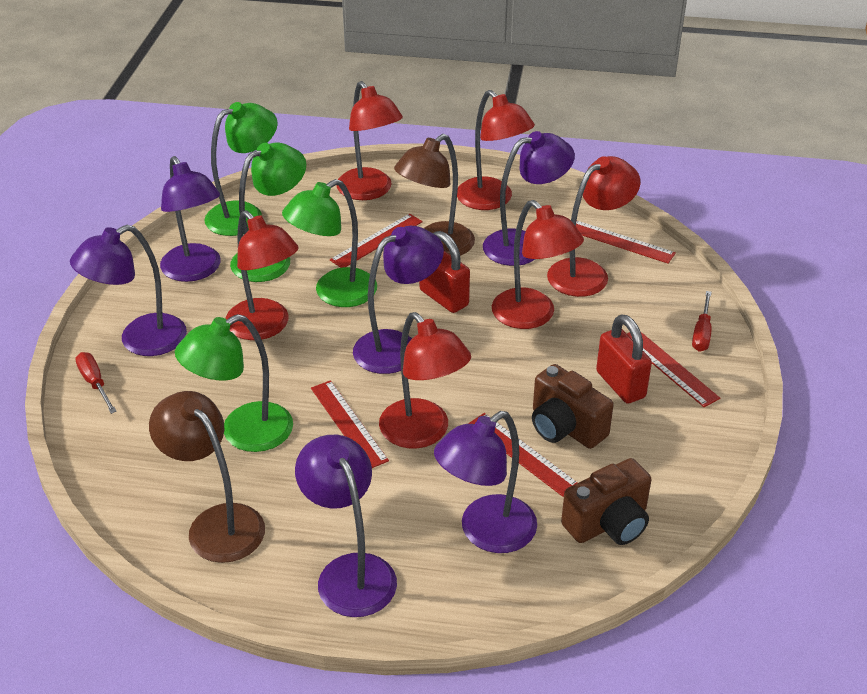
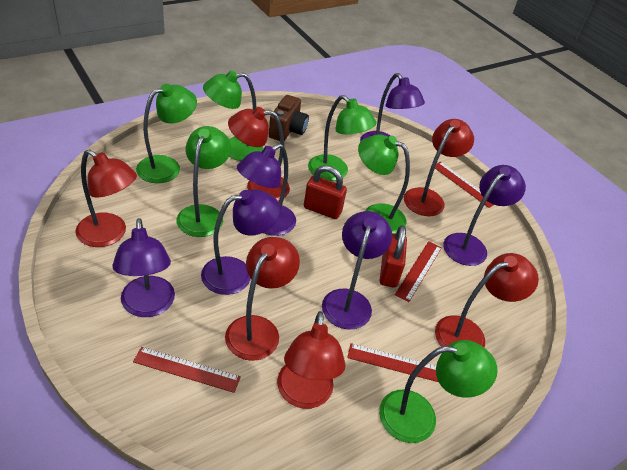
brown camera: [532,364,614,449] [561,458,652,545] = 2 -> [269,95,309,141] = 1
brown lamp: [149,391,265,563] [394,134,475,256] = 2 -> none = 0
green lamp: [175,314,293,452] [205,102,278,236] [230,143,306,282] [282,179,377,307] = 4 -> [136,84,197,183] [177,126,231,237] [203,71,263,161] [308,95,376,181] [358,134,410,234] [379,340,498,443] = 6
red ruler: [311,380,389,468] [330,214,423,268] [468,413,578,497] [576,220,676,264] [627,331,720,407] = 5 -> [133,347,241,393] [347,343,438,382] [395,241,442,302] [435,162,493,208] = 4
red screwdriver: [75,352,117,414] [692,291,711,352] = 2 -> none = 0

